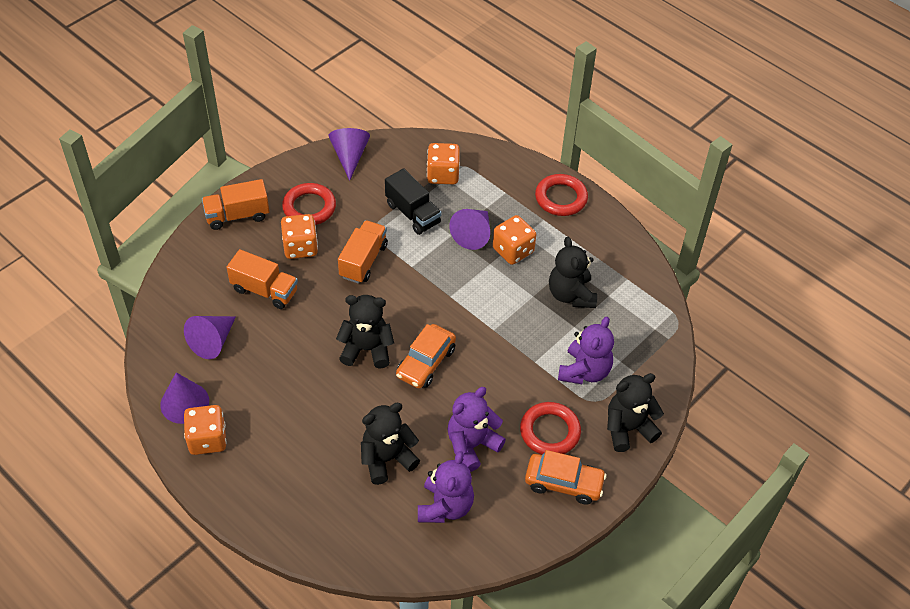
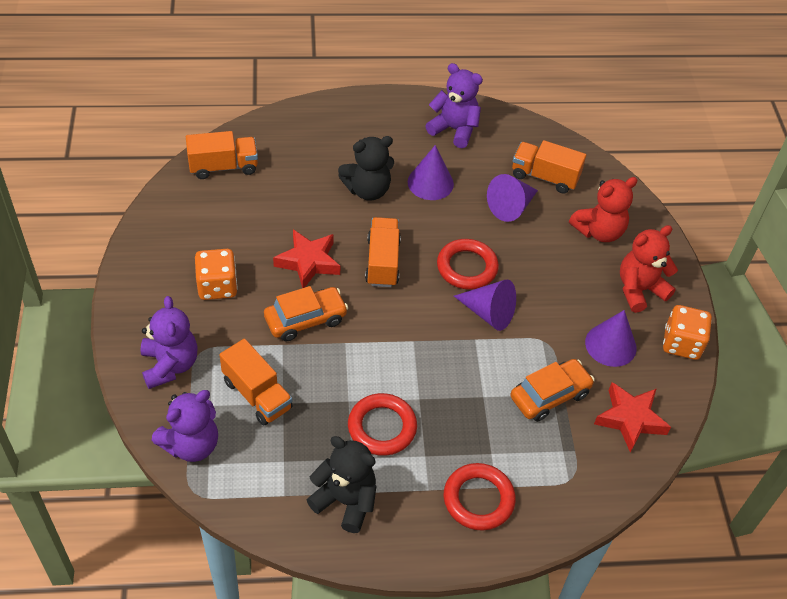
black teddy bear: [336,295,394,369] [361,403,420,485] [549,237,597,308] [607,373,664,452] = 4 -> [306,436,377,533] [338,136,394,201] = 2
black truck: [385,168,441,235] = 1 -> none = 0
orange dice: [184,405,227,455] [281,214,318,259] [427,143,460,184] [493,215,536,265] = 4 -> [195,249,238,300] [663,305,712,360] = 2
orange truck: [202,179,270,230] [227,249,298,309] [338,220,388,284] = 3 -> [186,131,258,179] [220,339,293,426] [365,217,401,287] [512,140,586,194] = 4
red star: none = 0 -> [273,230,340,288] [594,382,671,453] = 2
red teddy bear: none = 0 -> [569,177,638,242] [620,225,678,313] = 2

